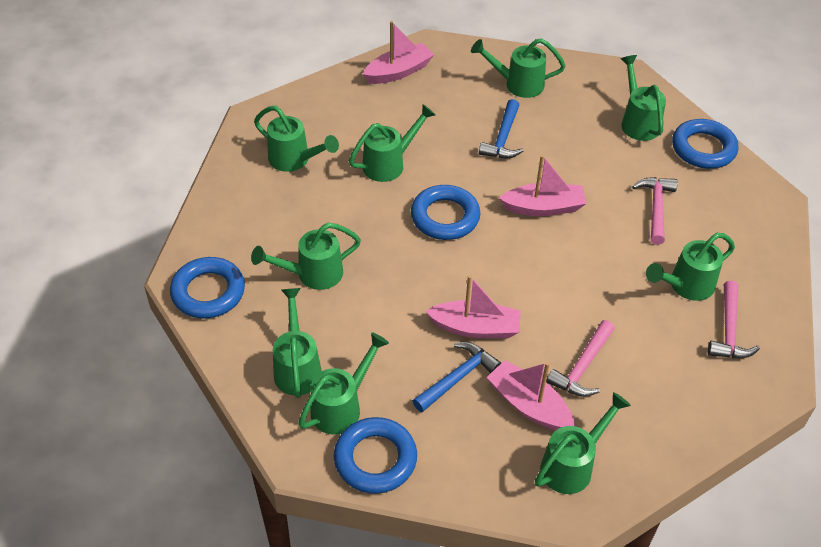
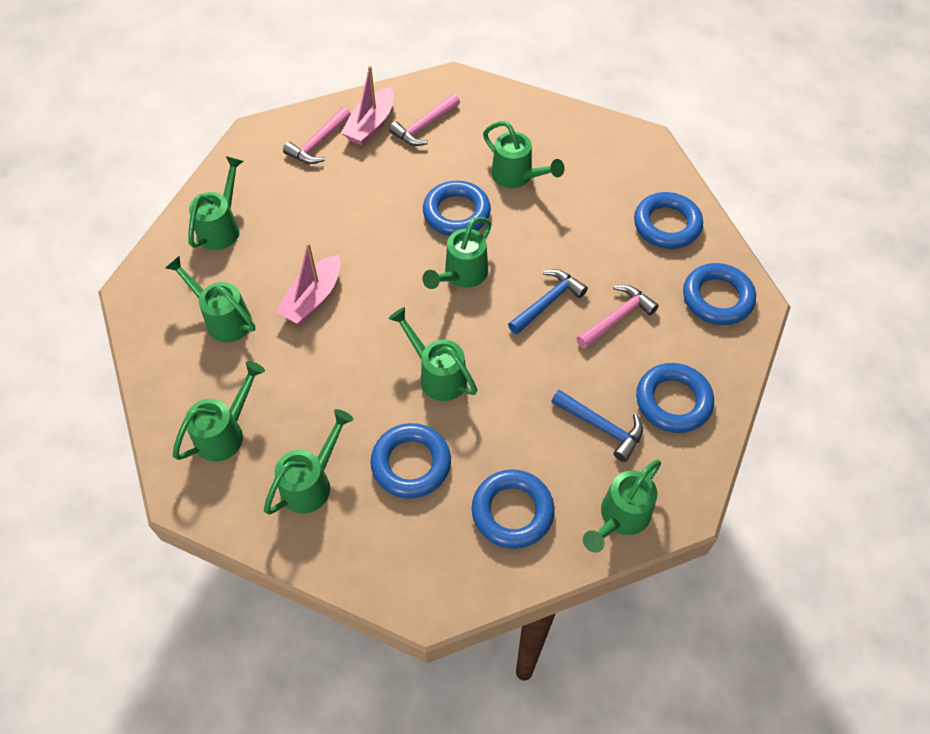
blue ring: [170,257,245,319] [334,417,417,494] [411,185,480,240] [672,119,738,169] = 4 -> [370,423,451,498] [423,181,491,236] [472,469,555,549] [634,192,703,249] [636,363,714,433] [683,263,756,325] = 6
green watering can: [251,223,361,290] [254,106,339,172] [273,288,322,398] [298,332,389,435] [349,104,436,182] [471,38,566,98] [535,392,631,494] [621,55,666,141] [646,233,735,301] = 9 -> [165,256,255,342] [173,361,265,462] [188,156,243,250] [264,409,354,515] [389,307,477,401] [422,217,492,289] [483,121,565,188] [583,459,661,553] = 8
pink boat: [363,21,434,84] [425,275,521,338] [487,360,575,431] [499,155,587,216] = 4 -> [276,243,341,325] [341,66,394,146] = 2

